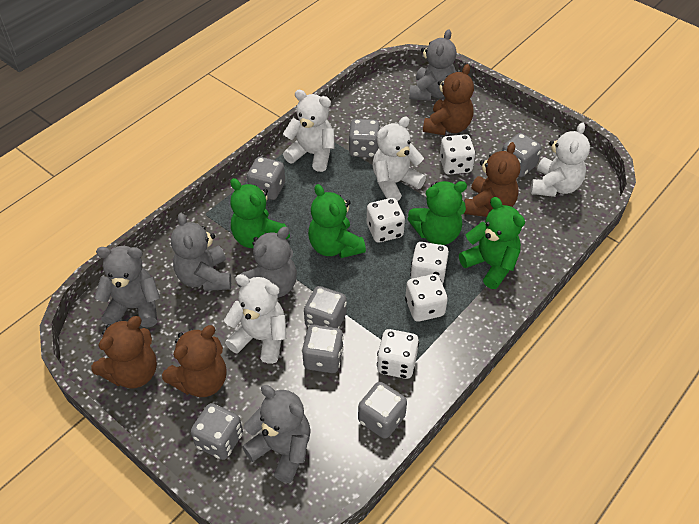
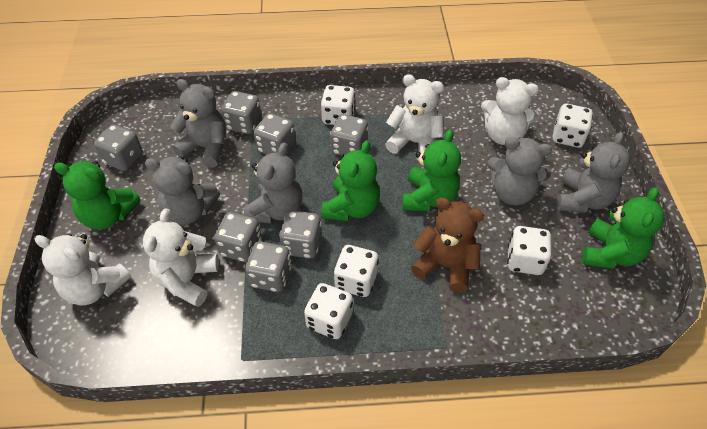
brown teddy bear: [91,316,157,389] [162,325,227,397] [423,64,474,135] [464,142,520,217] = 4 -> [411,197,484,293] = 1

